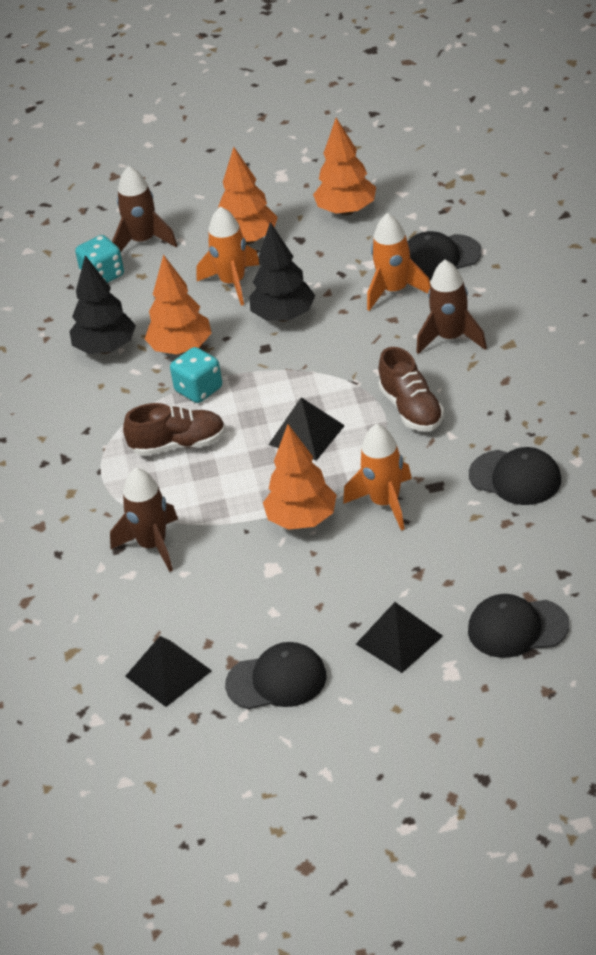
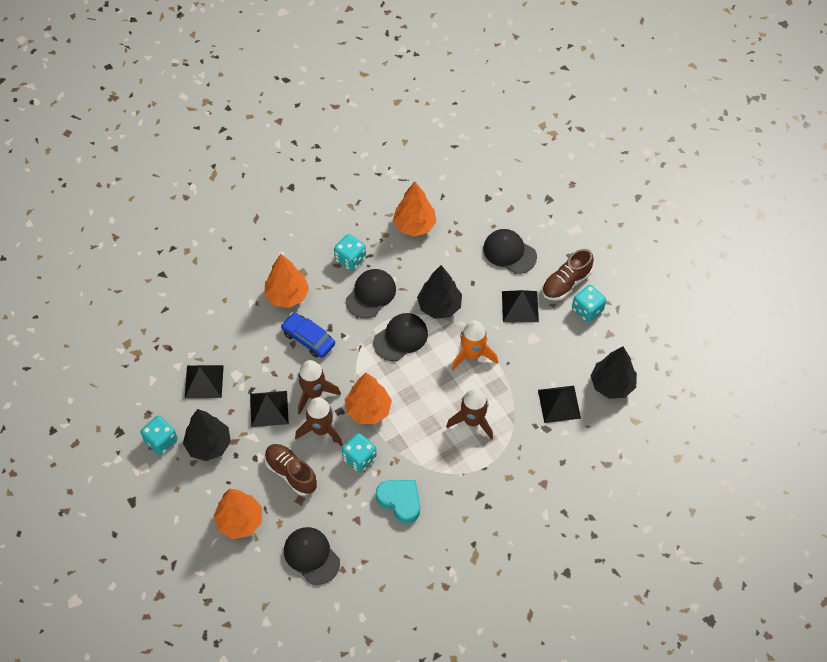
black pyramid: [125,636,212,707] [268,397,345,461] [356,602,443,673] = 3 -> [185,365,224,398] [250,391,289,427] [502,290,539,322] [538,386,581,423] = 4
black tree: [69,255,136,354] [249,222,315,322] = 2 -> [183,409,231,461] [417,265,462,319] [590,346,637,399] = 3
blue car: none = 0 -> [281,312,335,358] = 1
orange rocket: [196,206,260,306] [343,424,412,531] [367,213,430,311] = 3 -> [452,320,498,370] = 1
turquoise dice: [75,235,124,283] [170,347,222,403] = 2 -> [141,416,178,455] [334,234,366,271] [342,433,377,472] [572,285,606,322] = 4
turquoise heart: none = 0 -> [376,480,420,524] = 1

